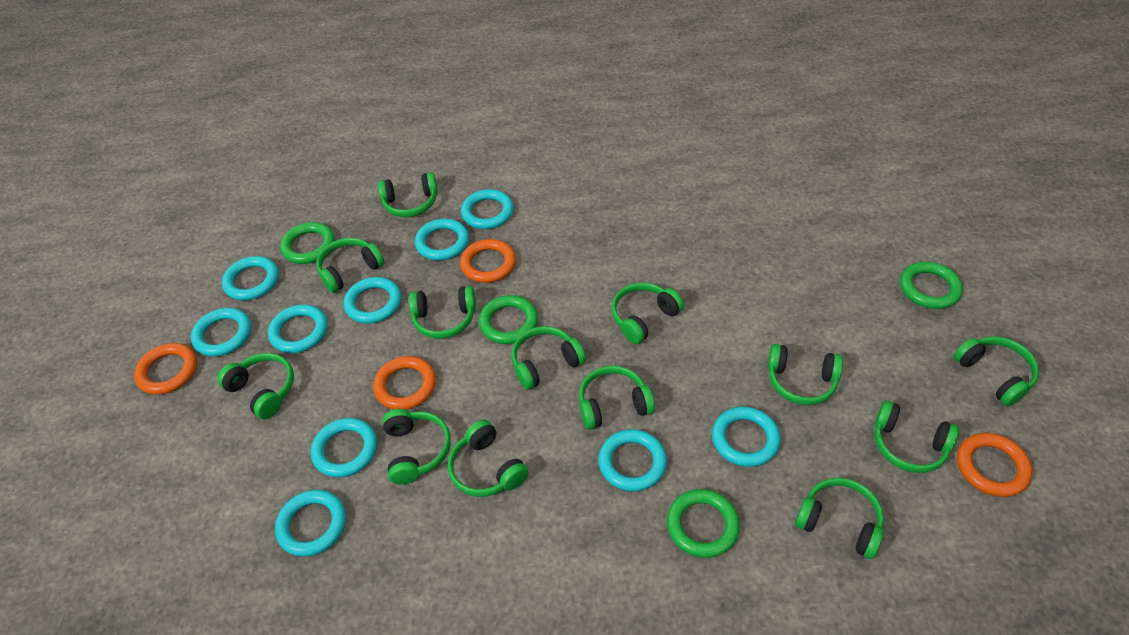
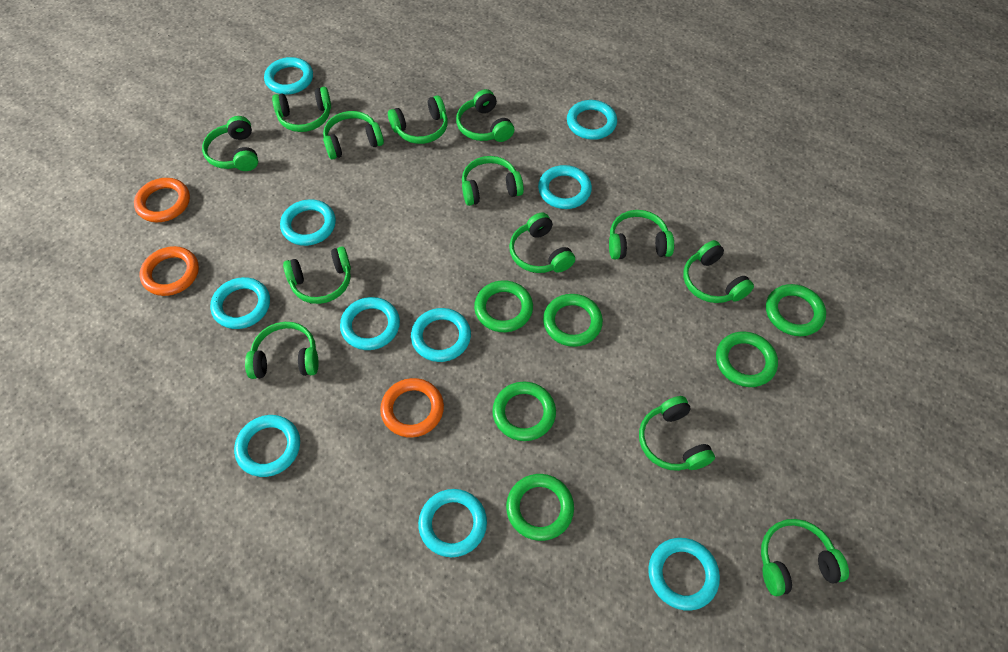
green ring: [280,222,335,264] [479,295,538,344] [667,489,740,558] [900,261,963,309] = 4 -> [474,280,533,332] [492,382,556,441] [506,474,574,541] [543,294,603,347] [716,331,778,387] [766,284,826,336] = 6
orange ring: [134,343,197,395] [373,356,436,410] [460,239,516,283] [957,433,1033,497] = 4 -> [134,178,190,222] [140,246,199,296] [380,378,444,437] = 3

